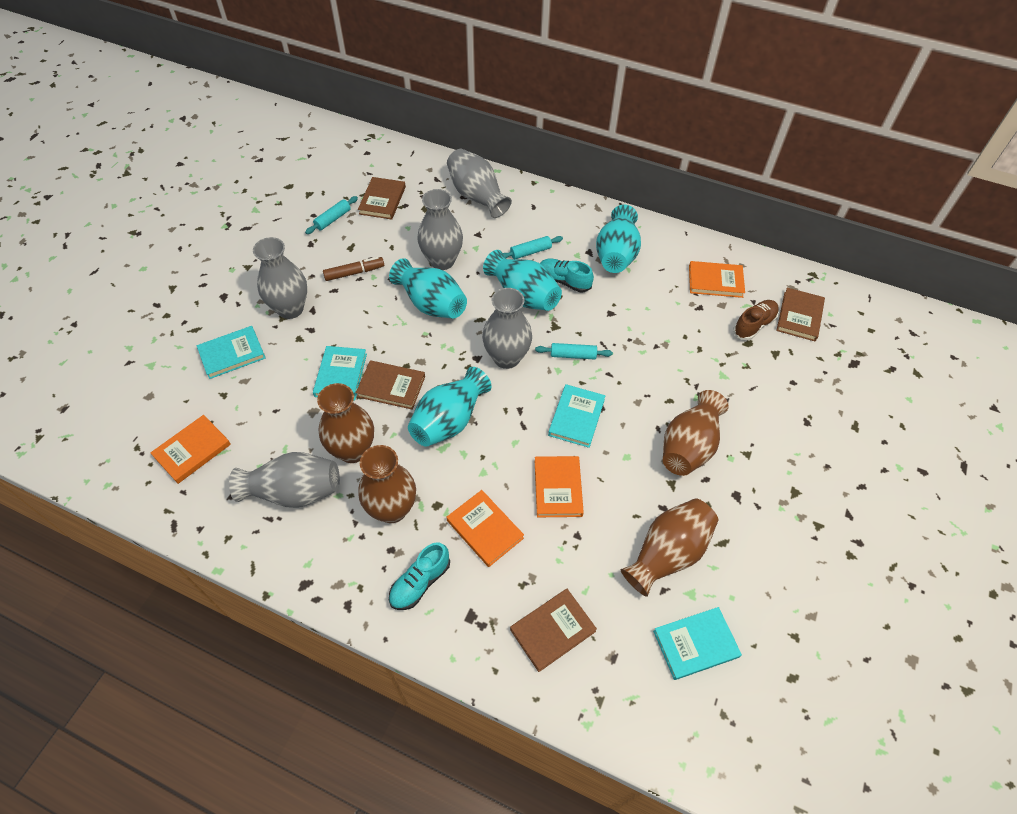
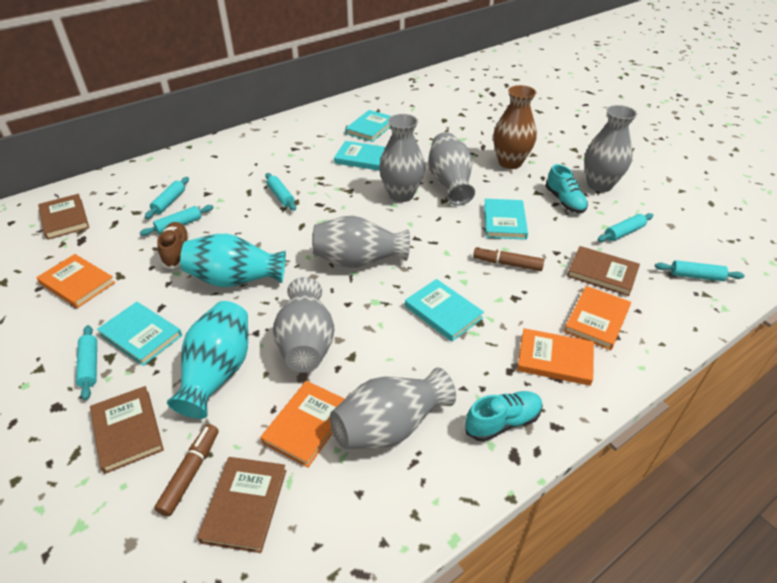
brown marker: [323,257,384,281] = 1 -> [154,424,219,517] [473,246,544,271] = 2
brown vase: [317,383,374,463] [358,445,416,523] [621,498,718,597] [663,390,728,476] = 4 -> [493,85,537,169] = 1
grey vase: [229,452,340,508] [253,237,307,319] [417,189,463,270] [447,149,512,218] [482,288,532,369] = 5 -> [273,277,334,373] [312,216,410,268] [330,368,456,449] [379,114,425,202] [428,132,475,206] [584,105,637,192] = 6
turquoise book: [197,326,266,379] [313,346,367,401] [548,384,606,448] [653,607,742,680] = 4 -> [97,302,182,366] [334,141,385,171] [345,110,391,142] [405,279,484,342] [484,199,528,240] = 5
turquoise rolling pin: [305,196,358,234] [503,236,563,259] [535,343,613,360] = 3 -> [76,325,97,400] [140,205,214,236] [145,177,189,219] [265,173,296,211] [597,213,654,242] [655,260,744,281] = 6
turquoise vase: [389,258,467,318] [408,367,492,447] [483,250,562,311] [596,205,641,273] = 4 -> [167,301,248,419] [180,234,286,287] = 2

